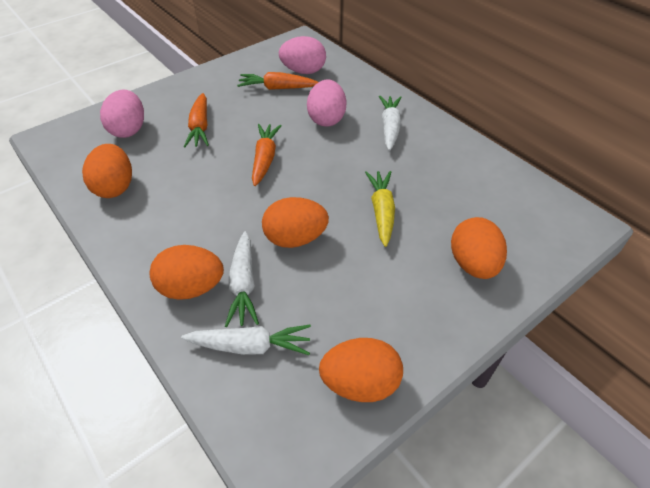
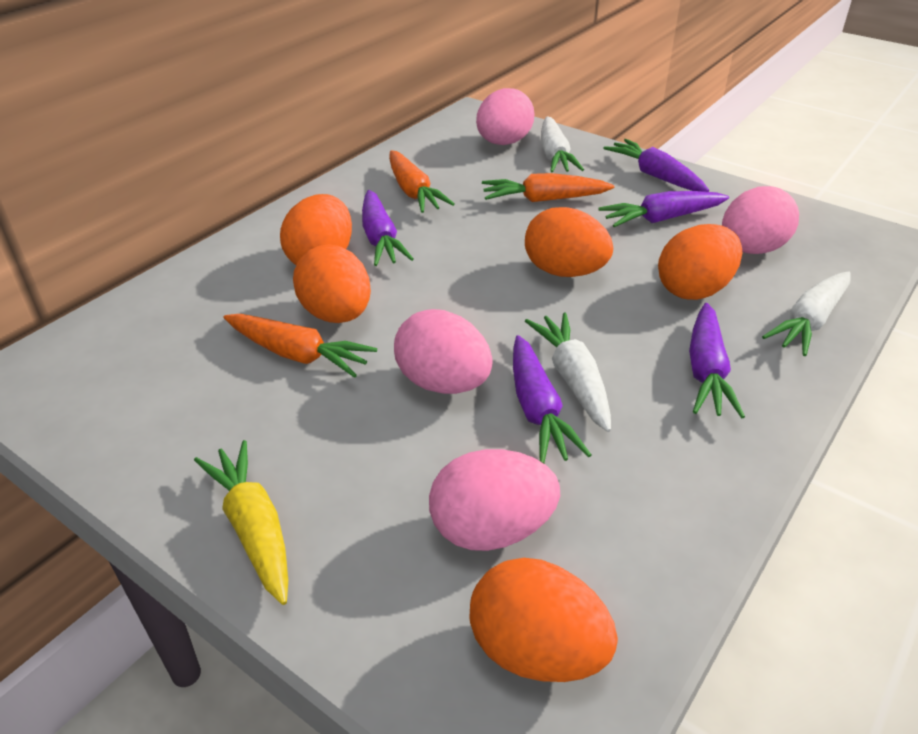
pink egg: [100,90,144,138] [279,36,326,74] [307,80,347,127] = 3 -> [394,309,493,394] [429,449,560,551] [476,88,534,145] [722,186,799,254] = 4
purple carrot: none = 0 -> [362,190,414,266] [513,335,591,463] [598,191,729,227] [603,139,709,192] [689,303,745,418] = 5

